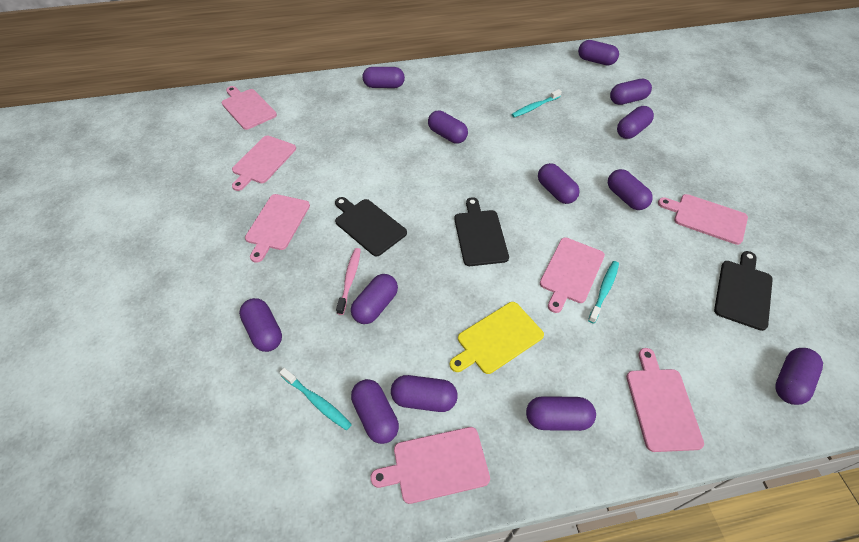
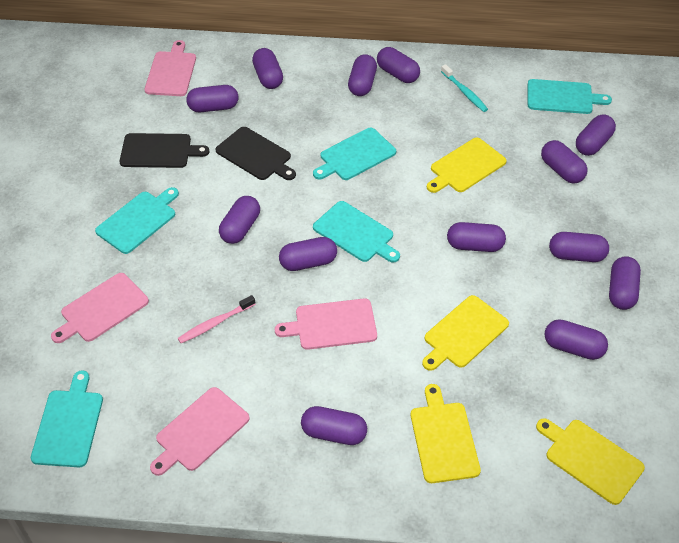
black cutting board: [335,197,407,256] [454,197,509,266] [714,251,773,331] = 3 -> [120,133,209,168] [216,127,296,180] = 2
pink cutting board: [222,86,277,130] [232,136,296,191] [245,194,310,263] [370,427,490,504] [540,237,605,313] [626,348,704,452] [658,194,748,245] = 7 -> [51,273,149,343] [145,40,196,96] [150,387,250,476] [275,298,377,350] = 4
turquoise cutting board: none = 0 -> [31,370,103,467] [95,187,179,254] [313,128,396,180] [313,201,400,263] [528,79,612,114] = 5
turquoise toothbrush: [279,368,352,430] [511,89,562,118] [588,261,619,324] = 3 -> [441,64,488,112] = 1
yellow cutting board: [450,302,544,374] = 1 -> [411,384,481,483] [422,295,509,371] [427,138,507,193] [536,418,645,505] = 4

